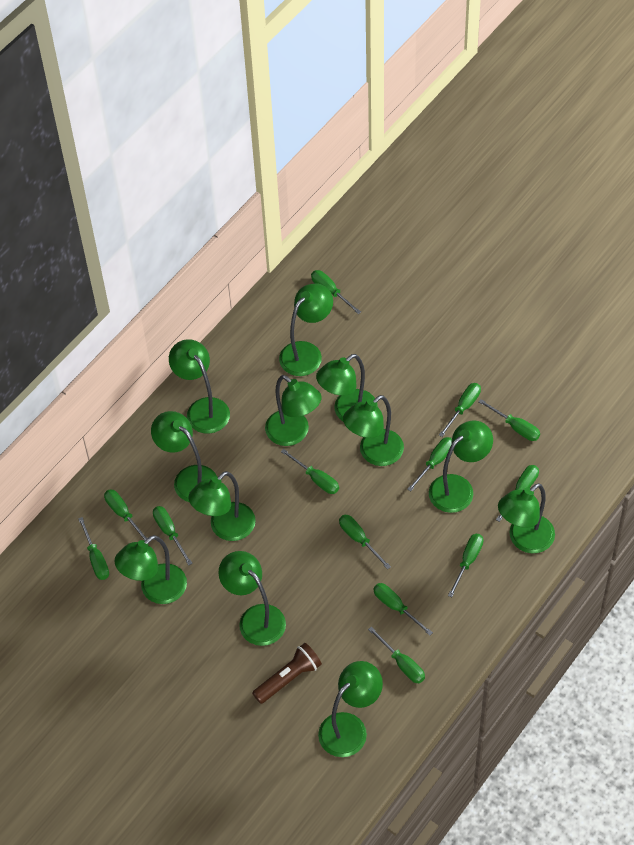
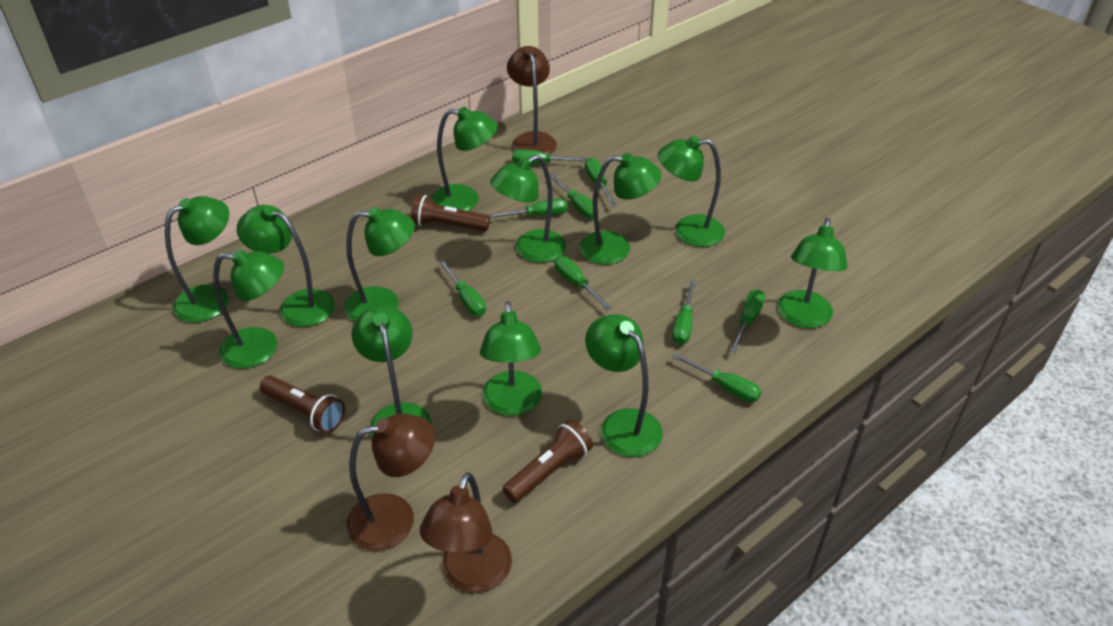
brown flashlight: [252,643,322,704] = 1 -> [260,376,345,433] [411,195,490,231] [502,419,593,503] = 3
brown lamp: none = 0 -> [347,414,435,551] [420,472,512,593] [507,46,557,154] = 3
green screwdriver: [78,517,109,580] [104,489,148,541] [153,506,193,566] [281,449,339,494] [311,270,361,314] [339,515,391,570] [368,626,425,683] [373,583,433,636] [407,437,452,491] [439,383,481,437] [448,534,484,597] [479,399,540,441] [496,465,539,522] = 13 -> [439,260,486,316] [489,198,568,218] [512,150,587,164] [550,174,598,219] [555,256,612,310] [585,158,617,207] [672,280,695,345] [672,353,761,402] [729,289,765,352] = 9

